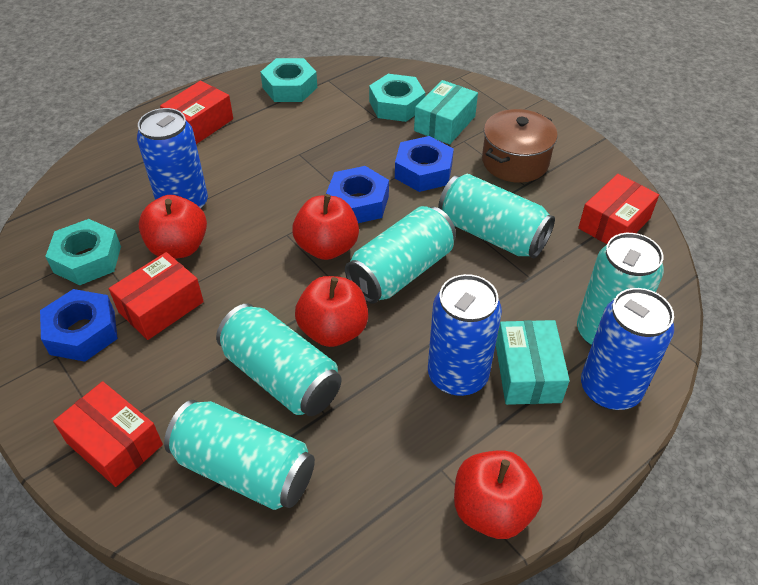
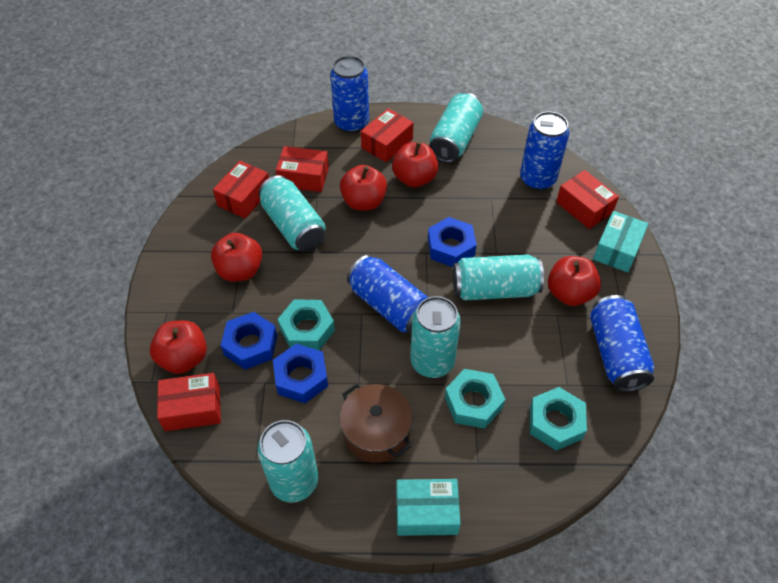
blue can: [137,108,208,210] [428,274,502,396] [581,288,674,410] = 3 -> [330,56,369,133] [347,255,429,334] [520,111,569,191] [590,295,654,392] = 4
red apple: [139,195,207,259] [292,194,359,260] [295,276,368,347] [454,450,543,539] = 4 -> [150,320,207,374] [211,233,262,281] [340,165,387,211] [392,142,438,187] [548,256,601,306] = 5
red box: [53,381,163,487] [109,252,204,340] [160,81,233,144] [578,174,659,244] = 4 -> [157,373,221,431] [213,161,269,218] [276,146,329,192] [361,108,413,162] [556,170,619,229] = 5

